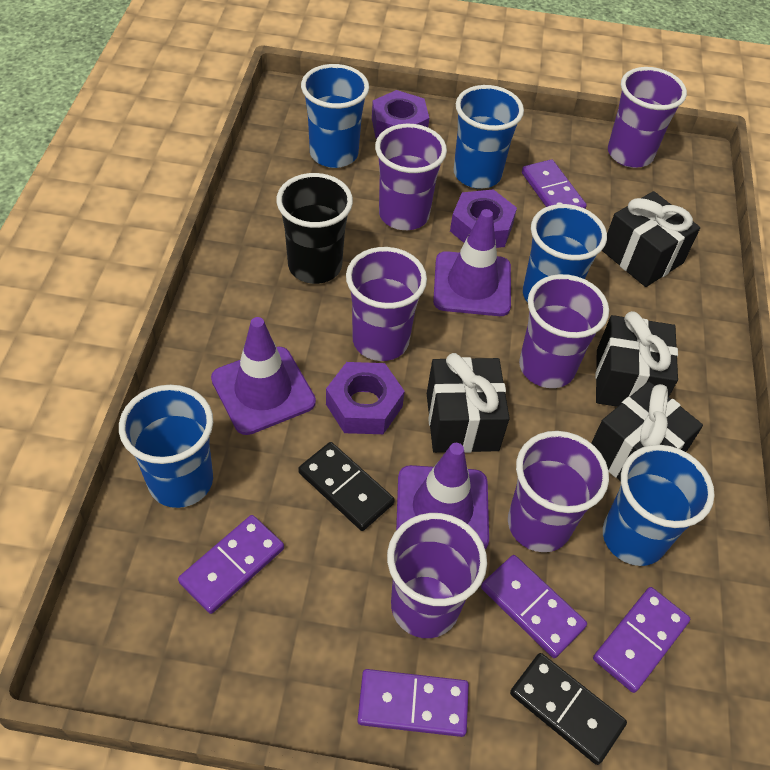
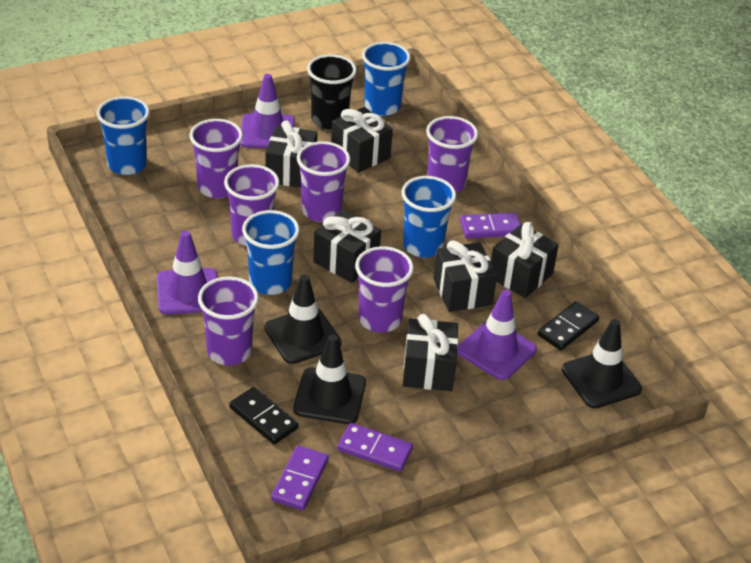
black gift: [427,353,510,453] [591,381,703,481] [595,311,678,407] [602,191,700,287] = 4 -> [266,120,317,188] [313,209,381,283] [331,107,393,173] [403,314,458,391] [433,240,497,312] [491,222,559,298] = 6
black traffic cone: none = 0 -> [264,275,342,364] [293,335,366,424] [562,319,642,408] = 3
blue cup: [119,385,213,508] [301,64,369,168] [454,85,524,189] [523,204,607,302] [603,445,715,566] = 5 -> [97,96,150,175] [242,210,300,295] [362,42,411,116] [401,176,456,258] = 4
purple domino: [178,515,284,614] [357,669,469,737] [481,555,587,658] [522,159,587,209] [593,587,690,693] = 5 -> [271,446,329,510] [337,423,413,472] [460,213,520,238] = 3
purple nut: [326,362,405,434] [372,90,429,138] [450,189,517,248] = 3 -> none = 0

